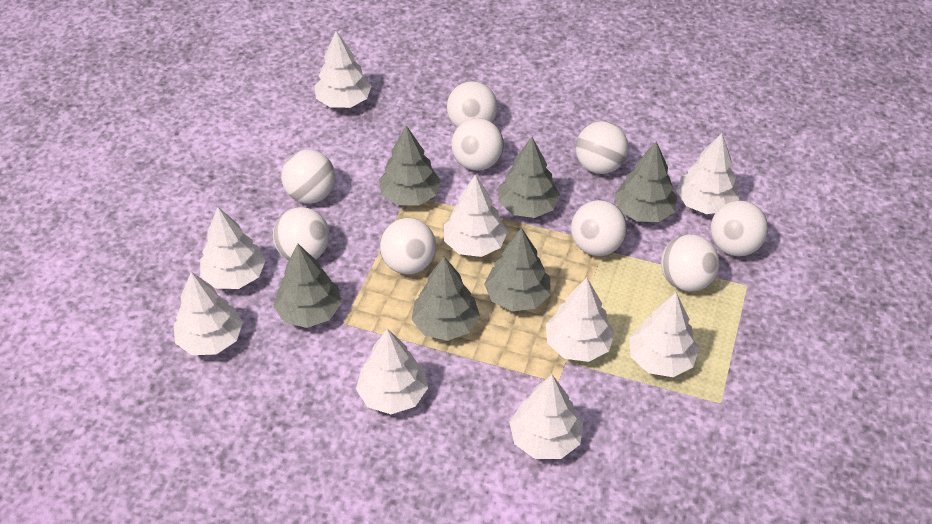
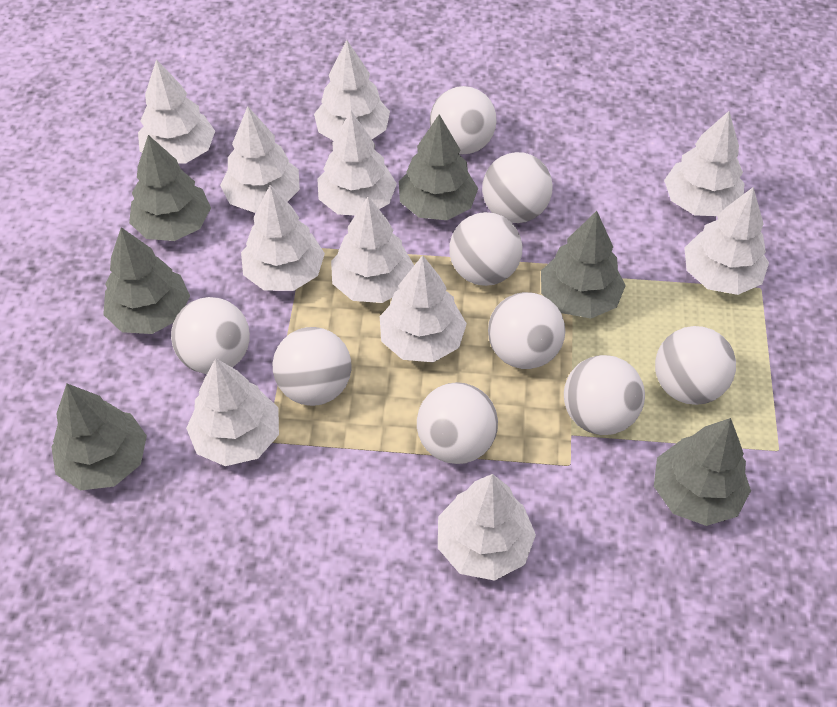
white tree: [174,272,243,355] [200,207,266,289] [314,31,372,108] [356,329,428,414] [444,175,507,257] [509,375,583,459] [546,278,615,362] [629,292,699,377] [676,133,739,214] = 9 -> [138,59,215,164] [186,358,279,466] [220,106,300,213] [241,185,325,291] [314,40,390,141] [317,111,397,215] [331,196,414,303] [380,255,467,362] [438,474,536,581] [664,111,745,216] [684,187,769,295] = 11

